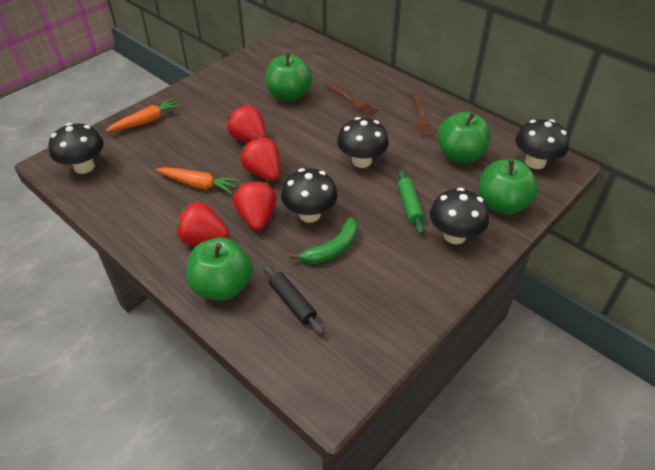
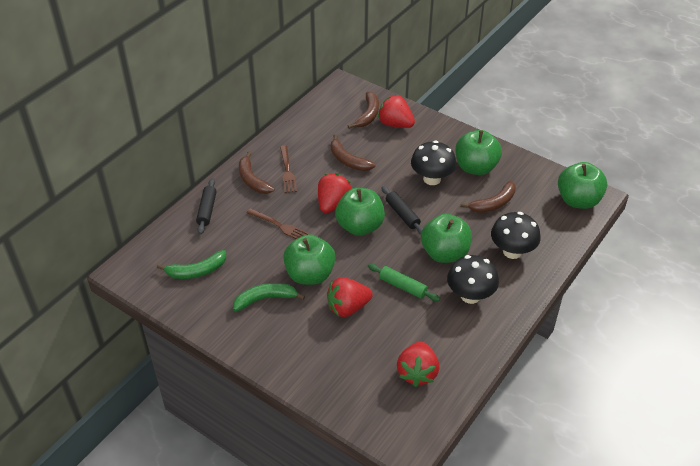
black mushroom: [49,123,104,174] [281,168,338,223] [337,117,389,168] [430,187,489,244] [515,119,569,169] = 5 -> [411,141,456,185] [447,255,499,304] [491,212,541,259] = 3
black rolling pin: [263,264,324,335] = 1 -> [196,178,217,234] [381,186,423,234] = 2
brown banana: none = 0 -> [239,151,274,194] [331,134,376,171] [348,92,379,129] [461,180,516,213] = 4
green apple: [186,237,253,301] [266,53,312,102] [438,111,492,163] [479,159,538,215] = 4 -> [283,234,336,285] [335,188,385,236] [421,214,472,263] [455,130,502,175] [558,162,607,209] = 5
green banana: [290,217,358,264] = 1 -> [157,250,226,279] [233,283,305,311] = 2
orange carrot: [106,97,182,132] [156,167,240,194] = 2 -> none = 0

